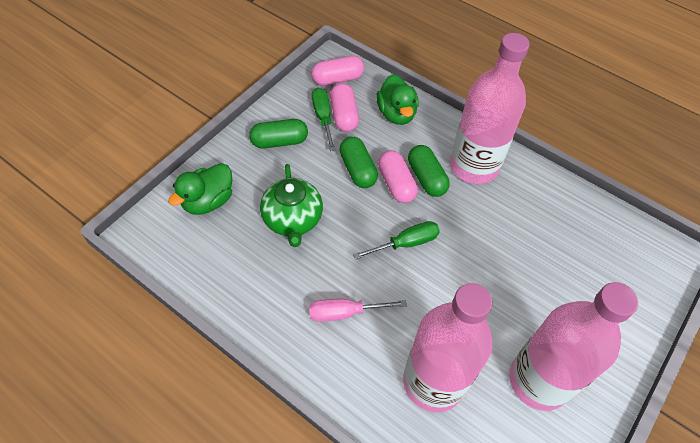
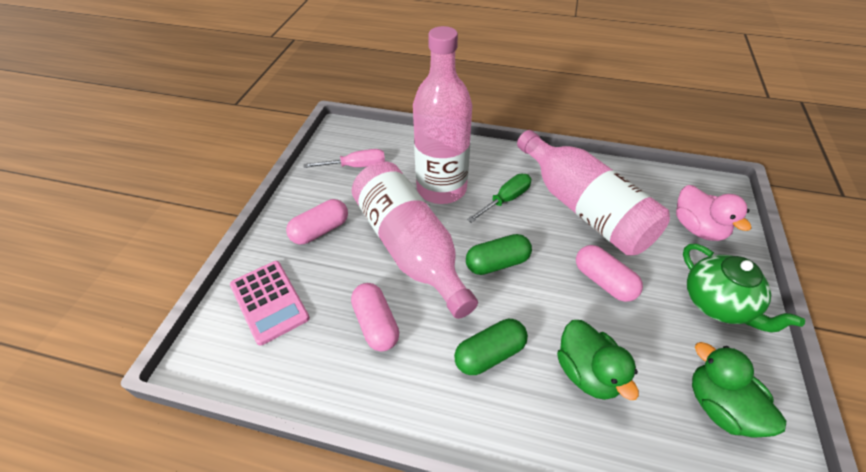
green capsule: [249,119,308,149] [339,137,378,188] [408,145,450,197] = 3 -> [454,319,528,375] [466,234,532,275] = 2
green screwdriver: [312,88,335,151] [353,221,440,259] = 2 -> [467,174,531,223] = 1
pink calculator: none = 0 -> [230,261,310,345] = 1
pink duck: none = 0 -> [676,185,751,241] = 1

